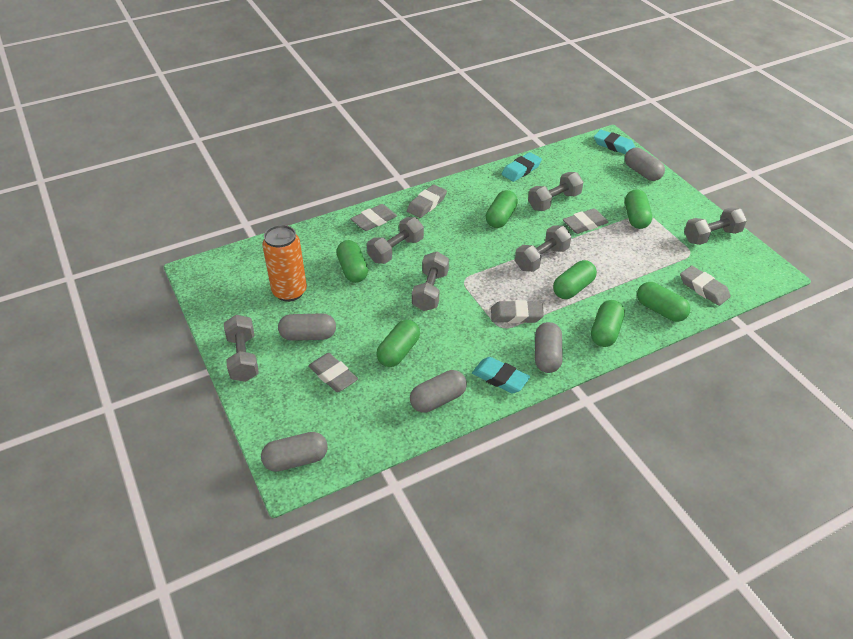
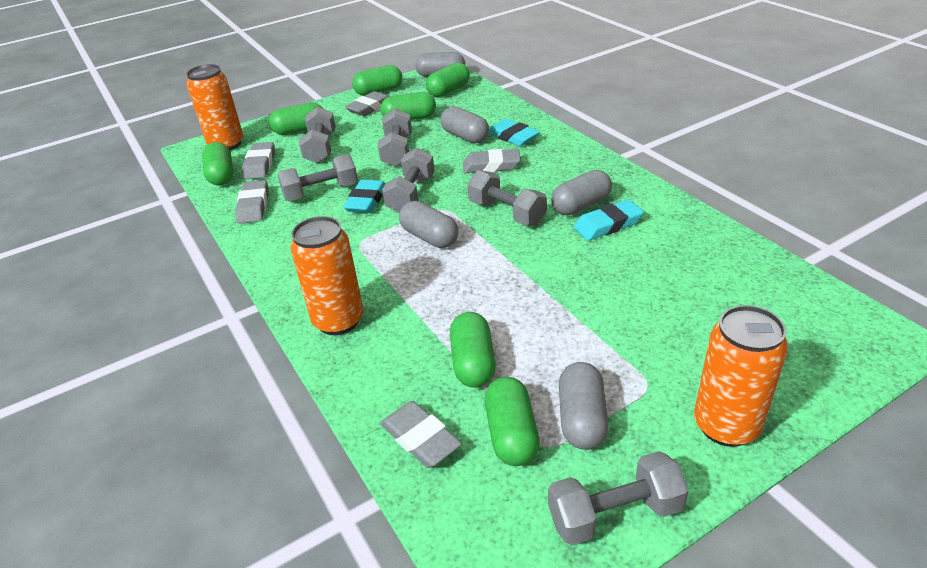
grey eraser: [308,353,358,392] [351,204,397,231] [407,184,447,218] [491,300,544,323] [563,208,609,234] [680,266,731,306] = 6 -> [235,180,269,224] [242,142,275,179] [345,91,390,116] [380,401,462,468] [463,149,521,173] = 5
orange can: [262,225,307,302] = 1 -> [186,64,243,150] [290,216,363,335] [694,305,788,447] = 3

